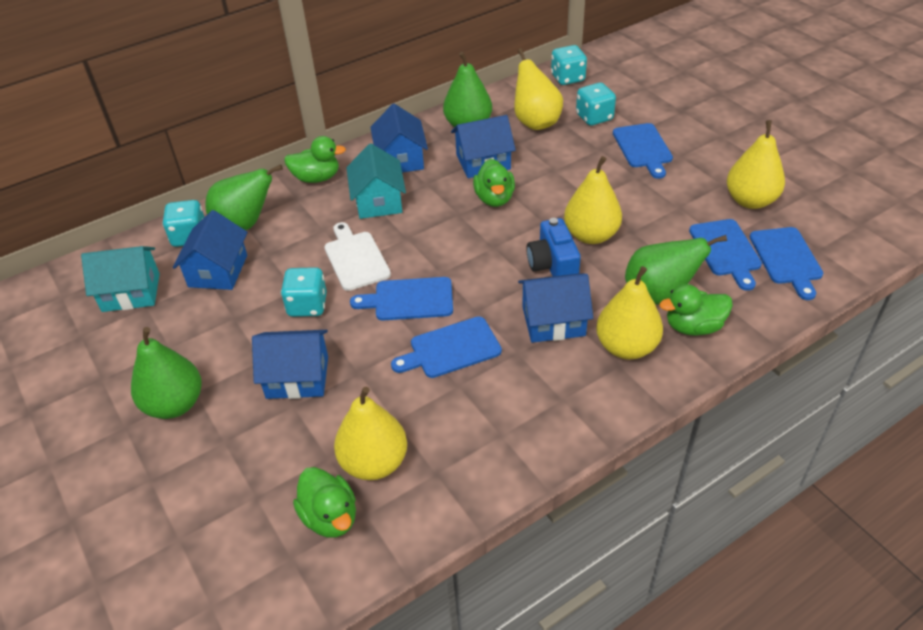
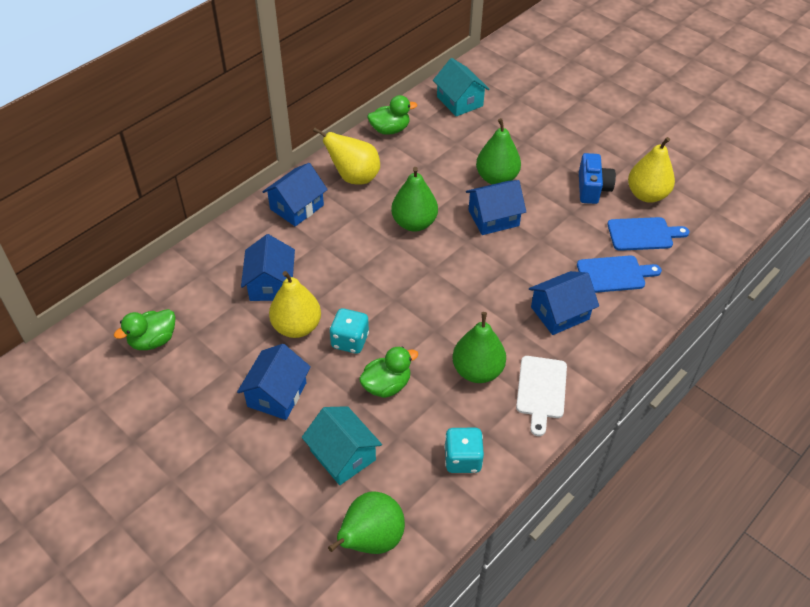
blue cutting board: [350,277,453,321] [391,316,502,378] [613,123,673,179] [689,219,762,291] [750,227,823,300] = 5 -> [577,255,662,293] [607,217,690,251] = 2
green duck: [284,136,346,183] [293,467,356,538] [473,159,515,207] [659,284,733,336] = 4 -> [114,309,175,350] [359,346,418,398] [367,95,417,135] = 3
turquoise dice: [162,200,204,247] [281,267,327,317] [551,45,587,85] [576,82,616,126] = 4 -> [330,308,369,354] [444,428,484,473] = 2
yellow pear: [334,387,407,480] [514,48,563,130] [564,156,622,244] [596,266,663,360] [727,120,785,209] = 5 -> [269,271,321,338] [313,128,380,185] [628,137,675,203] = 3

